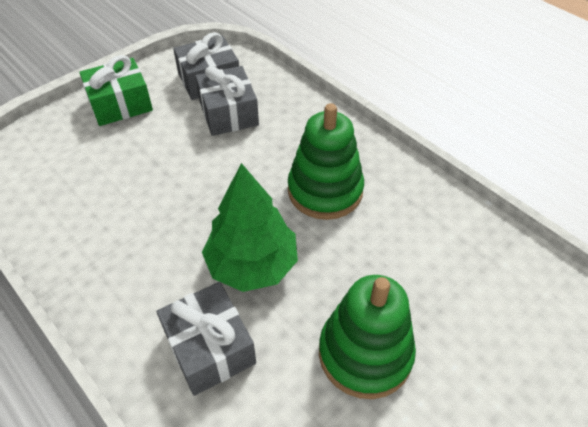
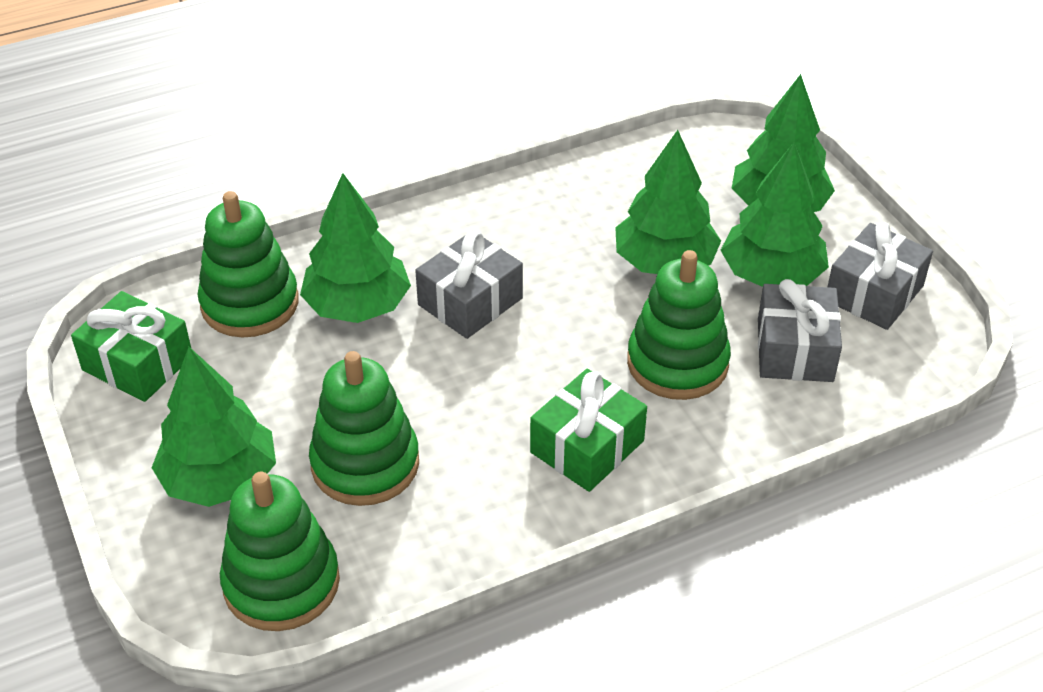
green gift: [79,55,153,126] = 1 -> [71,291,191,402] [530,369,647,492] = 2
green stacking toy: [288,103,364,220] [319,275,416,399] = 2 -> [198,191,299,337] [220,472,340,631] [309,351,419,506] [627,250,731,400] = 4
green tree: [202,163,298,292] = 1 -> [152,347,276,507] [300,173,411,323] [615,130,721,274] [721,142,829,287] [732,74,835,212] = 5

